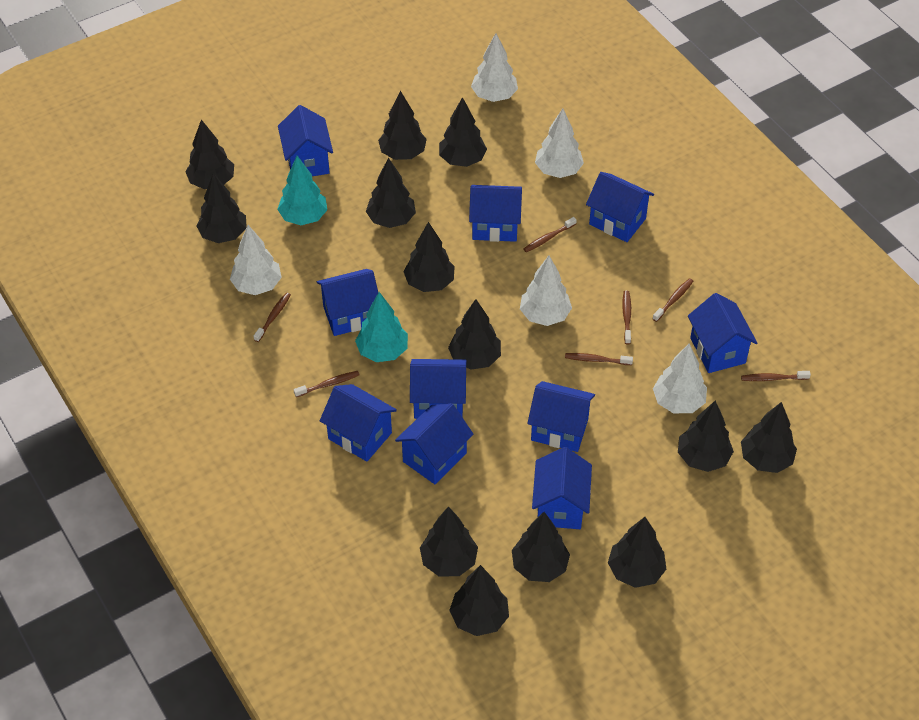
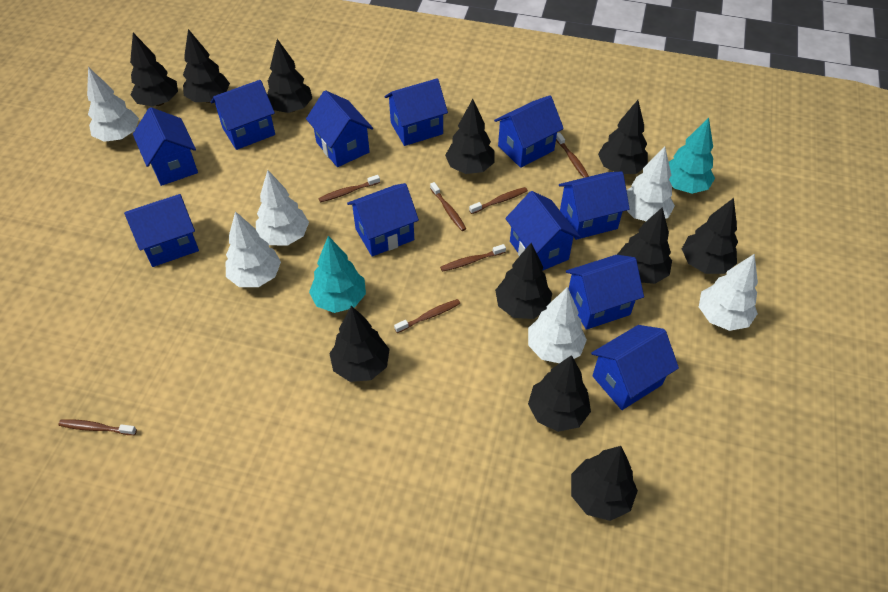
black tree: [185,120,234,189] [197,173,247,243] [366,157,416,228] [378,91,427,160] [403,222,455,292] [420,506,478,576] [439,97,487,167] [448,299,501,370] [449,565,509,636] [512,512,570,582] [608,517,666,588] [678,400,734,472] [741,402,797,473] = 13 -> [130,33,178,106] [183,29,230,103] [267,39,312,113] [329,306,390,382] [445,99,495,174] [495,243,552,319] [528,355,591,432] [571,446,638,521] [598,100,648,174] [617,207,672,284] [682,198,738,274] = 11
blue house: [278,105,333,176] [317,269,378,336] [320,384,397,462] [395,403,473,484] [410,359,467,419] [469,185,522,242] [527,381,595,452] [532,447,592,529] [586,172,654,242] [688,293,757,373] = 10 -> [124,194,199,267] [133,107,198,186] [211,80,275,150] [306,90,373,167] [347,183,419,257] [384,78,448,146] [494,95,564,168] [505,191,580,271] [559,171,630,240] [566,255,644,330] [591,325,679,410] = 11
white tree: [230,225,282,295] [471,33,518,102] [520,255,572,326] [535,108,584,178] [653,343,707,413] = 5 -> [87,67,139,142] [226,211,281,287] [256,170,309,246] [528,287,587,363] [626,147,675,221] [699,254,758,331] = 6

